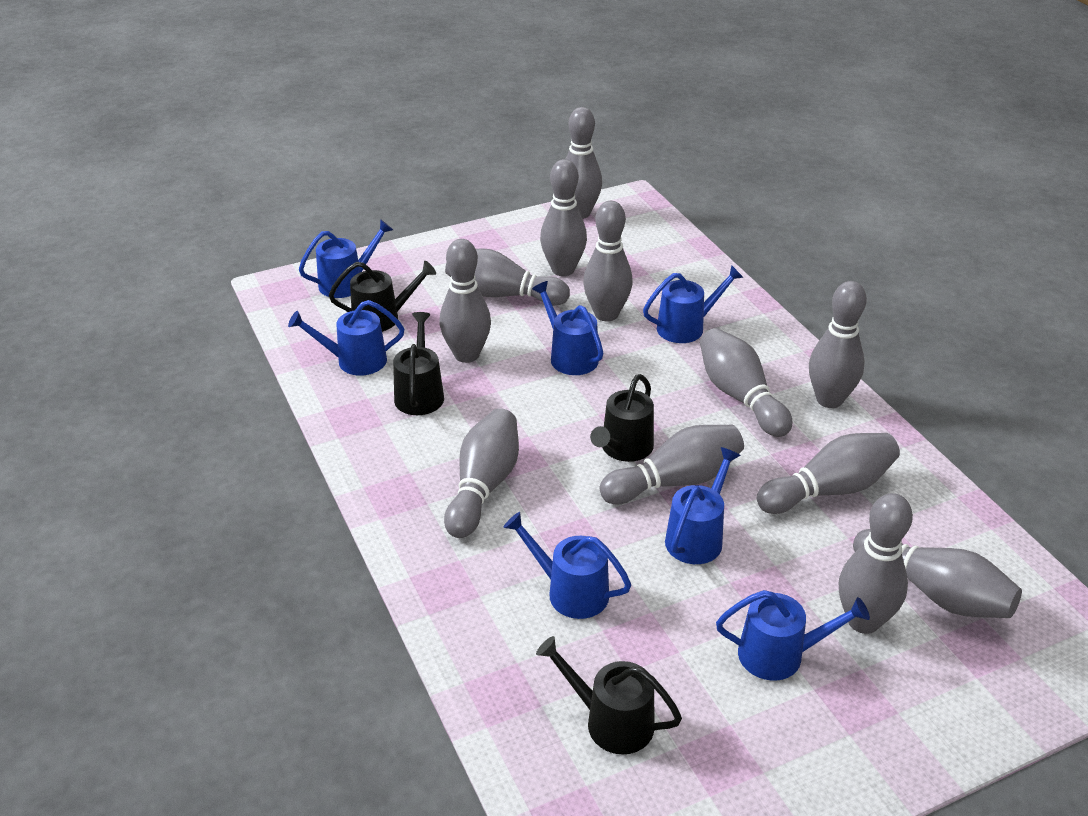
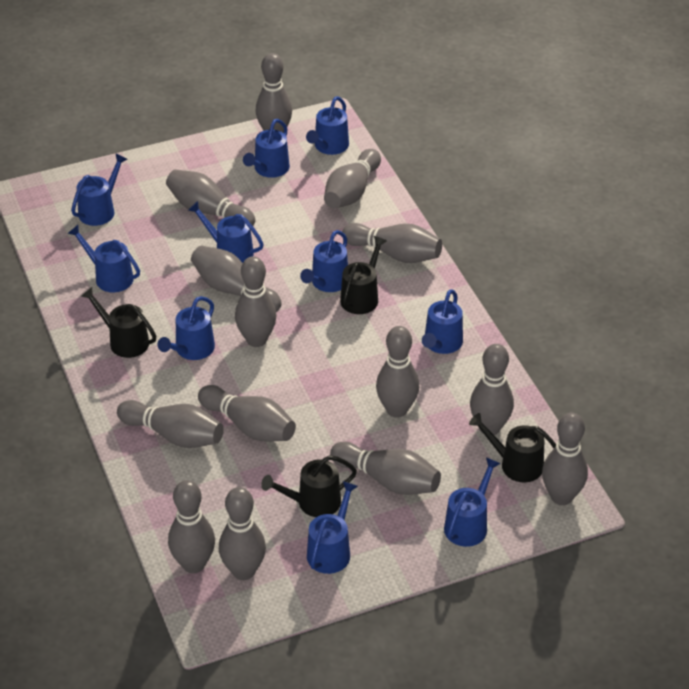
blue watering can: [288,300,404,376] [299,219,393,298] [503,512,631,619] [532,281,603,375] [643,265,744,343] [665,447,741,564] [716,590,870,681] = 7 -> [67,225,140,292] [71,153,127,226] [158,296,215,360] [188,201,264,263] [243,119,290,178] [300,230,348,292] [306,96,349,155] [307,481,358,574] [422,289,463,354] [444,457,501,547] = 10
grey bowling pin: [439,239,491,363] [444,408,519,538] [445,248,570,306] [540,159,587,276] [566,107,602,219] [583,201,633,321] [599,425,744,505] [700,328,792,437] [757,433,900,514] [809,281,867,408] [839,493,913,634] [853,529,1022,618] = 12 -> [117,400,224,448] [166,169,255,226] [168,480,215,573] [191,246,282,312] [198,385,296,441] [219,487,266,580] [235,256,276,347] [256,53,292,133] [324,149,381,209] [330,441,441,495] [342,223,442,263] [376,326,419,418] [470,344,514,435] [542,413,588,505] = 14

